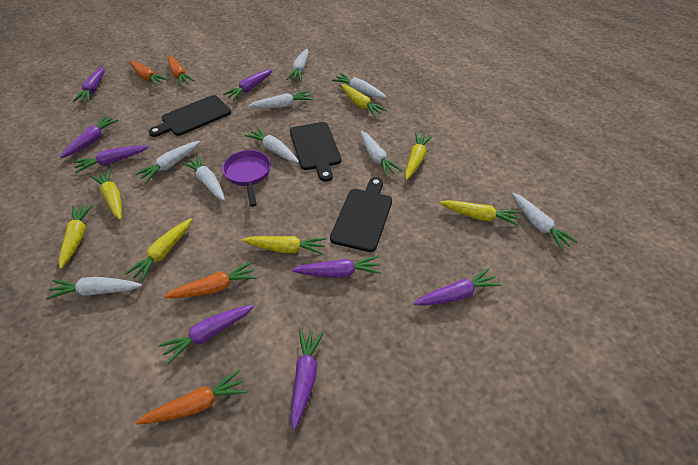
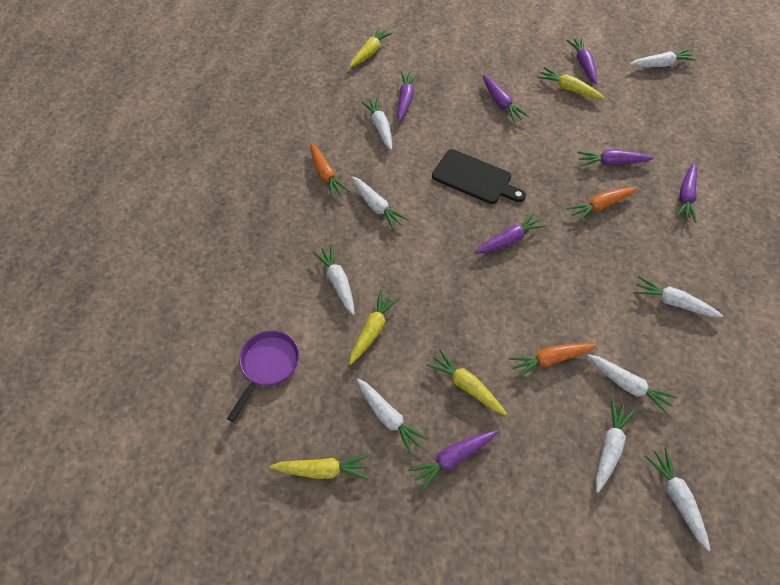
black cutting board: [148,95,231,137] [290,122,341,182] [330,177,392,252] = 3 -> [432,149,526,204] = 1
orange carrot: [129,60,168,86] [136,369,247,425] [164,261,257,298] [168,55,195,86] = 4 -> [310,142,349,198] [508,343,597,379] [567,187,637,223] = 3
purple carrot: [60,116,118,158] [73,67,104,102] [73,145,149,173] [158,305,254,365] [223,70,272,100] [290,329,324,430] [292,256,381,278] [413,268,501,305] = 8 -> [397,71,418,122] [408,430,497,491] [474,212,547,254] [483,75,529,122] [567,38,597,84] [578,150,654,166] [675,163,697,223] = 7
yellow carrot: [58,204,93,269] [91,169,122,220] [125,218,192,282] [242,236,326,255] [341,84,387,117] [405,132,433,180] [439,200,521,226] = 7 -> [270,454,369,480] [349,27,393,67] [349,290,400,365] [426,349,507,415] [537,67,605,99] = 5

